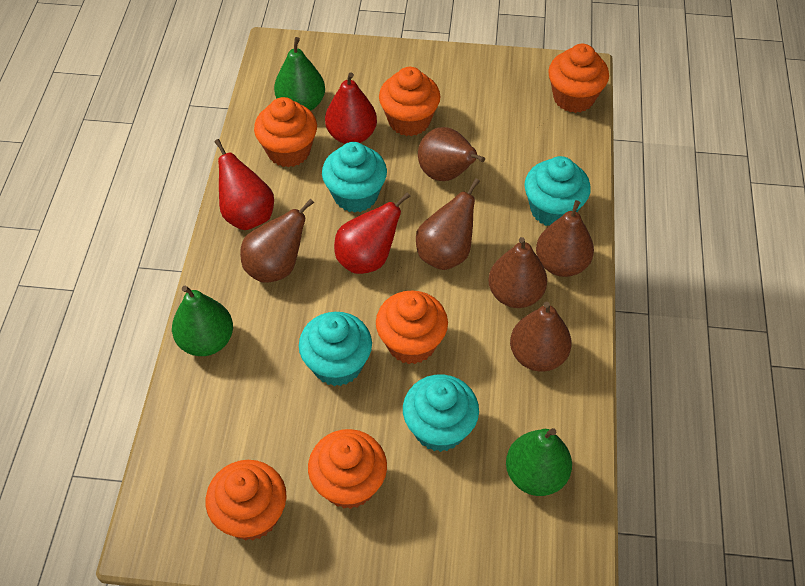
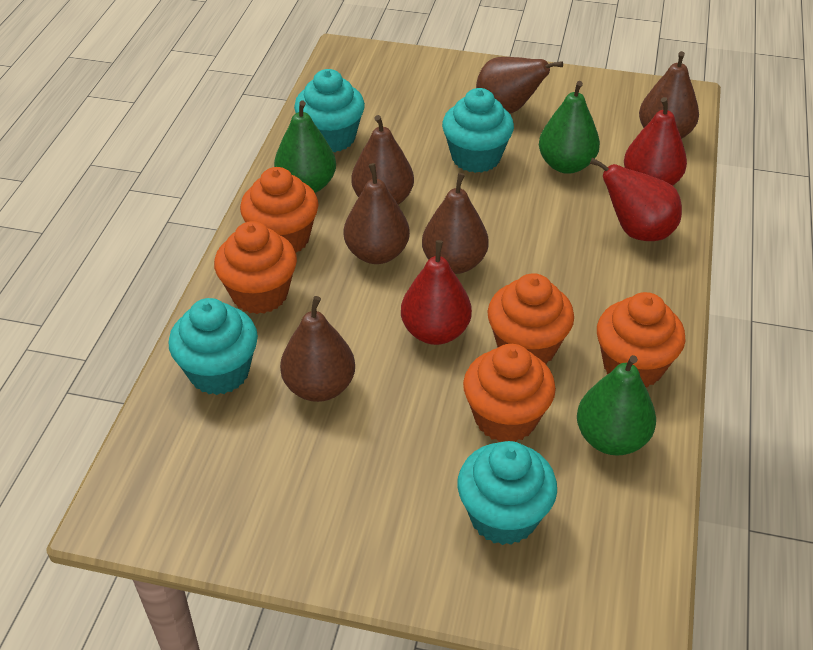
orange cupcake: [205,460,287,541] [254,97,317,167] [308,429,387,509] [376,291,448,364] [379,67,440,136] [548,44,609,113] = 6 -> [214,221,297,314] [240,167,319,253] [463,344,556,442] [487,273,574,364] [597,292,685,388] = 5

